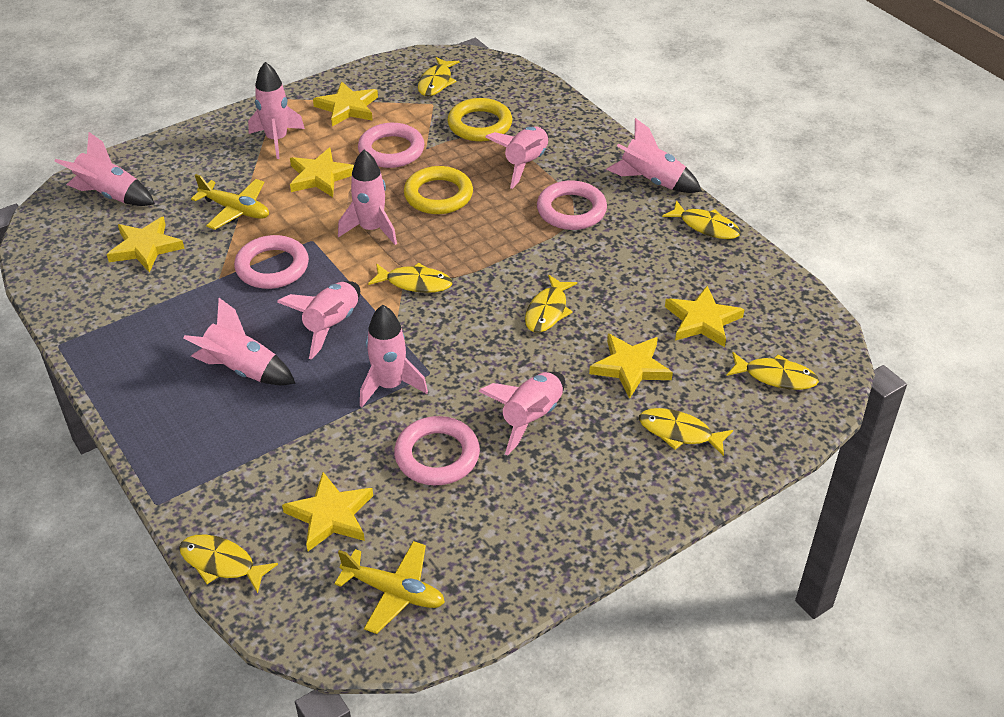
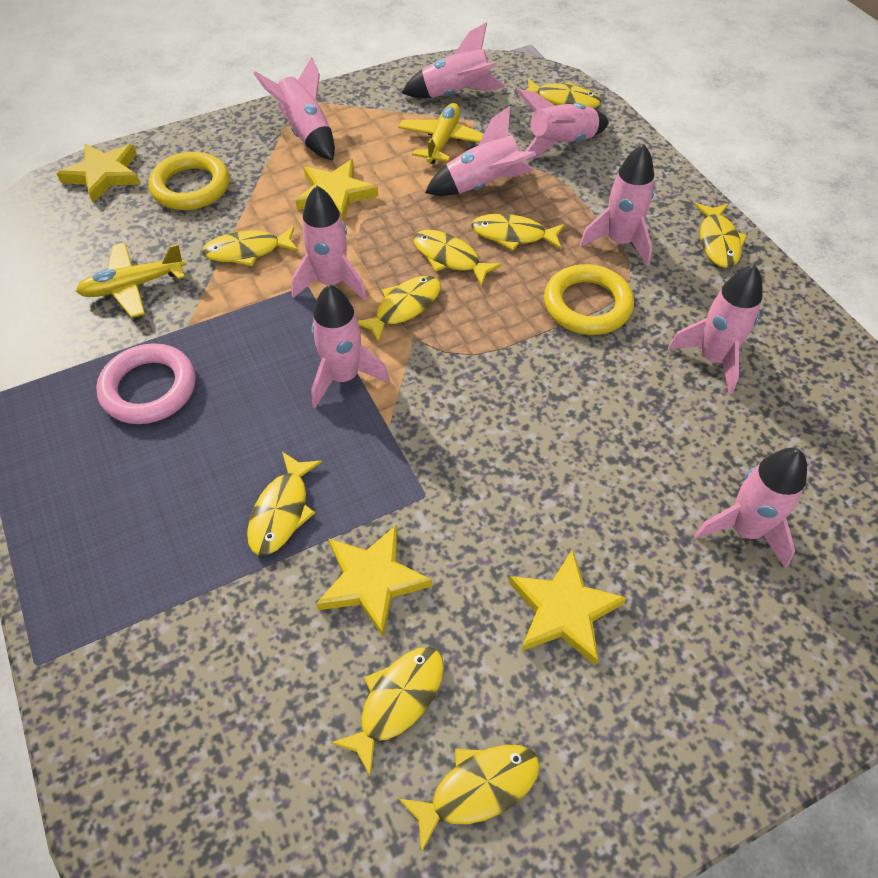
pink ring: [234,235,309,289] [358,123,424,168] [394,416,480,485] [537,180,607,230] = 4 -> [96,343,196,424] = 1
yellow fish: [179,534,278,593] [368,263,453,293] [418,57,460,96] [525,275,577,333] [639,408,733,456] [662,200,741,239] [727,352,819,390] = 7 -> [202,226,299,266] [247,452,322,556] [331,647,444,777] [358,276,441,343] [398,745,540,853] [413,230,502,286] [471,214,565,251] [519,78,601,108] [694,203,748,268] = 9
yellow star: [107,216,184,273] [282,472,373,551] [290,148,354,197] [313,81,378,126] [589,334,673,399] [665,286,745,347] = 6 -> [56,143,141,203] [295,159,378,222] [316,525,432,637] [509,549,627,666] = 4

